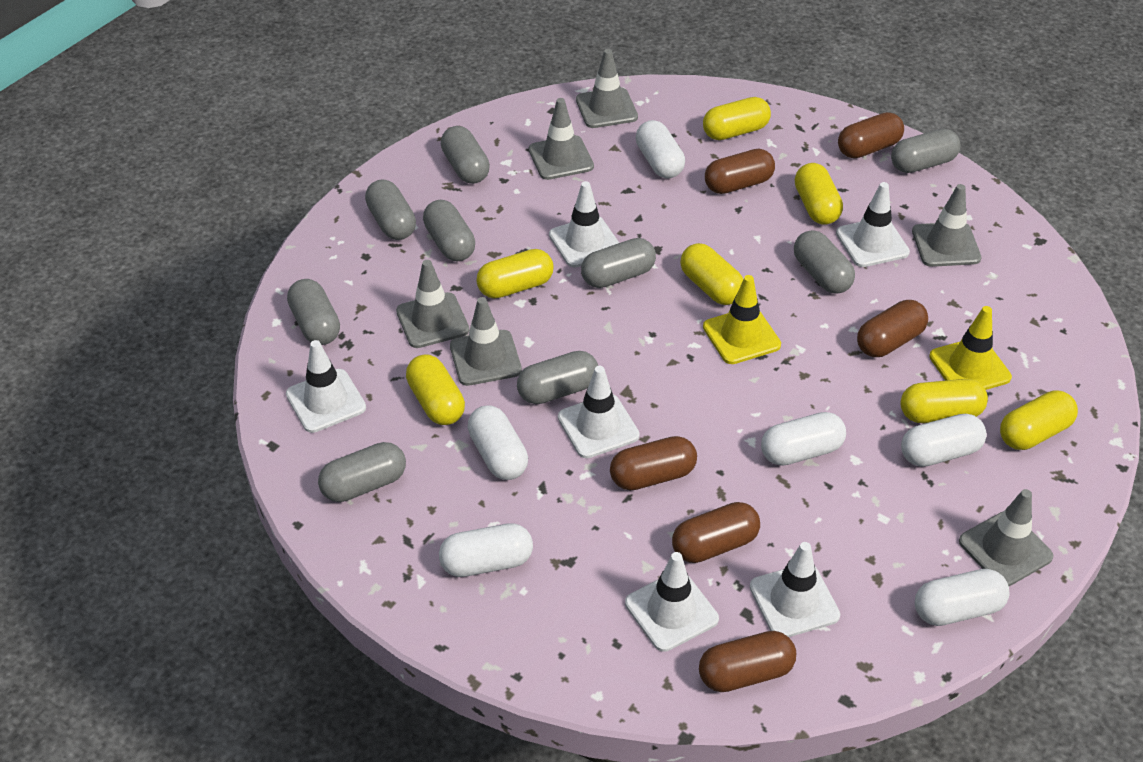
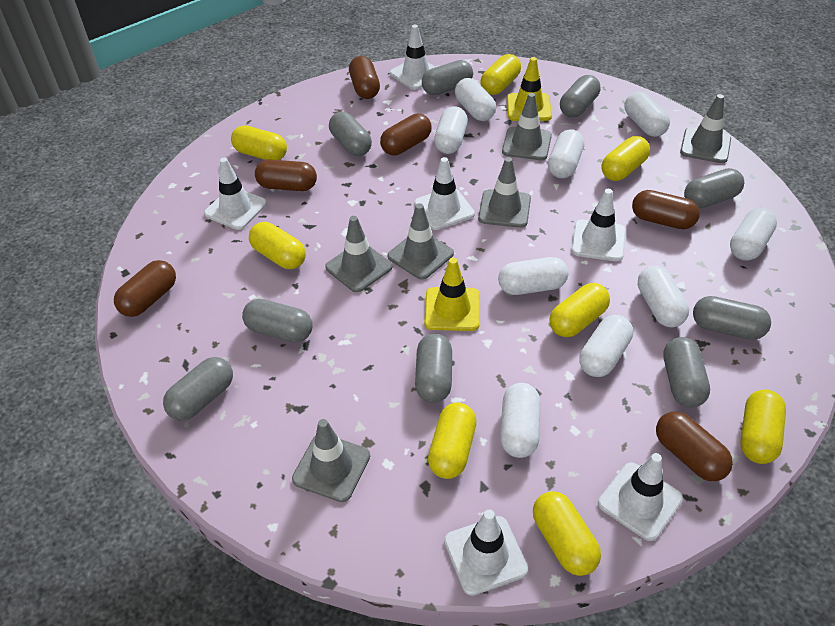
white capsule: [439,523,533,577] [467,405,528,480] [636,120,685,179] [761,412,846,466] [901,414,986,467] [915,569,1009,626] = 6 -> [434,106,468,154] [455,78,496,121] [498,257,569,295] [500,383,540,458] [548,129,584,178] [579,315,633,377] [624,91,670,137] [638,266,689,327] [730,208,777,261] = 9
yellow capsule: [406,354,465,425] [477,249,554,299] [680,243,743,305] [703,97,771,140] [795,163,843,225] [900,379,988,423] [1000,390,1078,450] = 7 -> [231,125,287,160] [249,222,306,269] [428,403,476,479] [480,54,521,95] [533,491,601,576] [549,283,610,337] [601,136,650,181] [740,389,786,464] = 8

